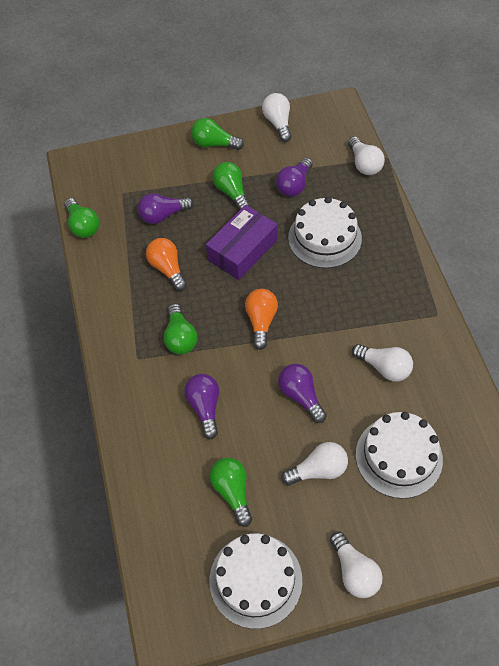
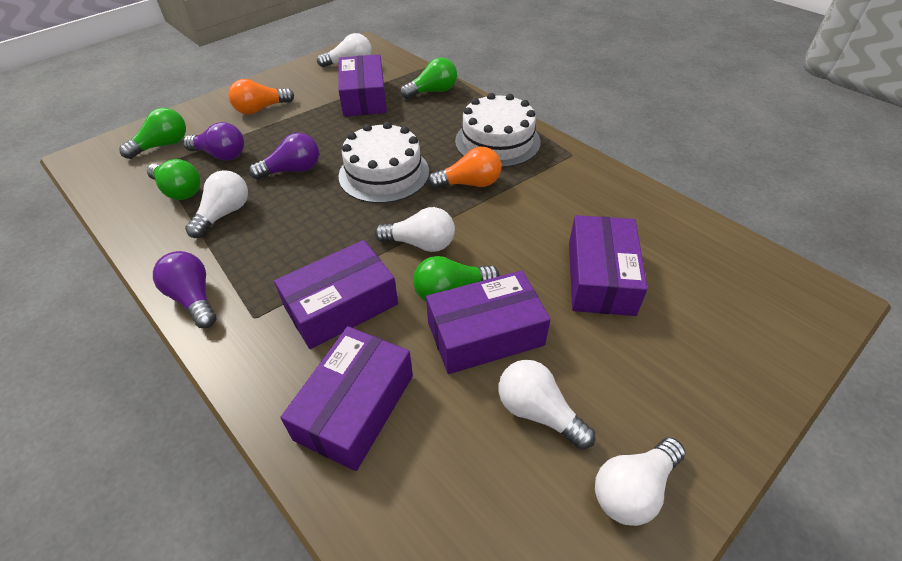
green light bulb: [64,198,99,238] [164,304,197,354] [191,118,244,150] [210,458,252,527] [212,162,250,211] = 5 -> [119,108,186,159] [147,159,201,200] [400,57,457,99] [413,256,499,302] = 4
purple box: [206,205,277,280] = 1 -> [274,240,398,349] [280,326,413,471] [338,54,387,117] [426,270,551,374] [569,215,648,316] = 5
purple light bulb: [138,193,194,224] [184,374,219,439] [276,157,313,197] [278,364,327,423] = 4 -> [153,251,216,328] [183,122,244,161] [249,133,319,180] = 3
white cake: [210,533,302,629] [288,197,362,268] [356,412,443,499] = 3 -> [339,122,429,203] [455,93,540,168] = 2

